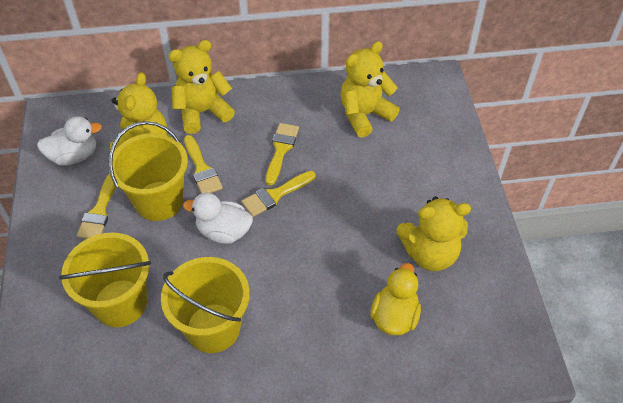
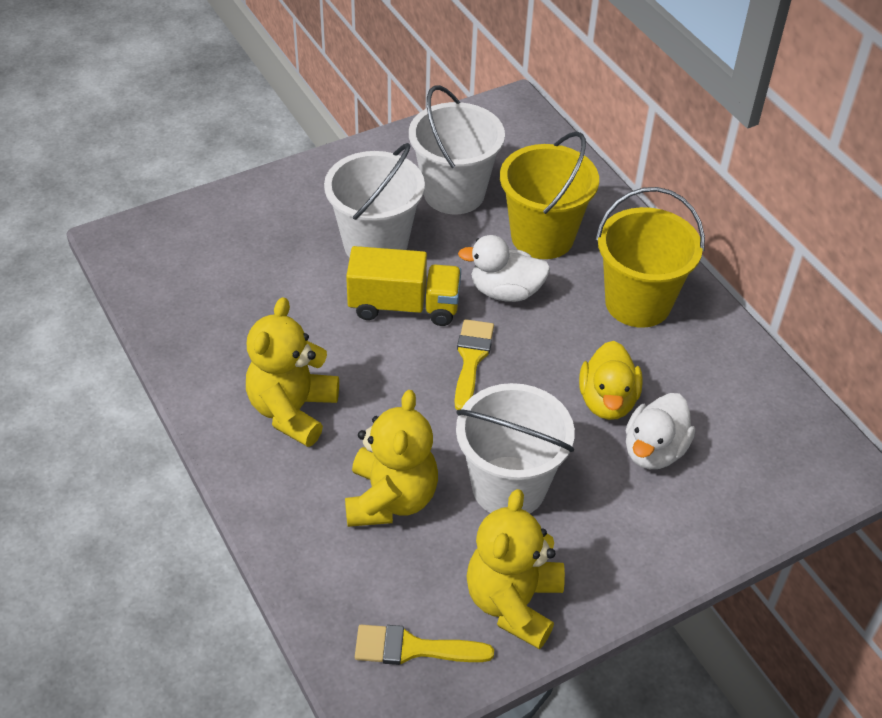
white bucket: none = 0 -> [324,143,425,258] [409,85,505,214] [456,383,575,514] = 3
yellow brush: [77,173,115,239] [184,135,223,193] [241,171,316,217] [266,123,299,185] = 4 -> [355,625,494,665] [454,319,494,410] = 2
yellow bucket: [59,232,151,327] [109,121,188,221] [161,257,250,353] = 3 -> [500,132,599,259] [596,187,705,328] = 2
yellow teddy bear: [110,72,167,151] [168,40,235,134] [340,41,400,137] [396,196,471,271] = 4 -> [246,297,339,447] [345,390,438,527] [466,489,565,649] = 3
yellow truck: none = 0 -> [346,246,461,326] = 1

